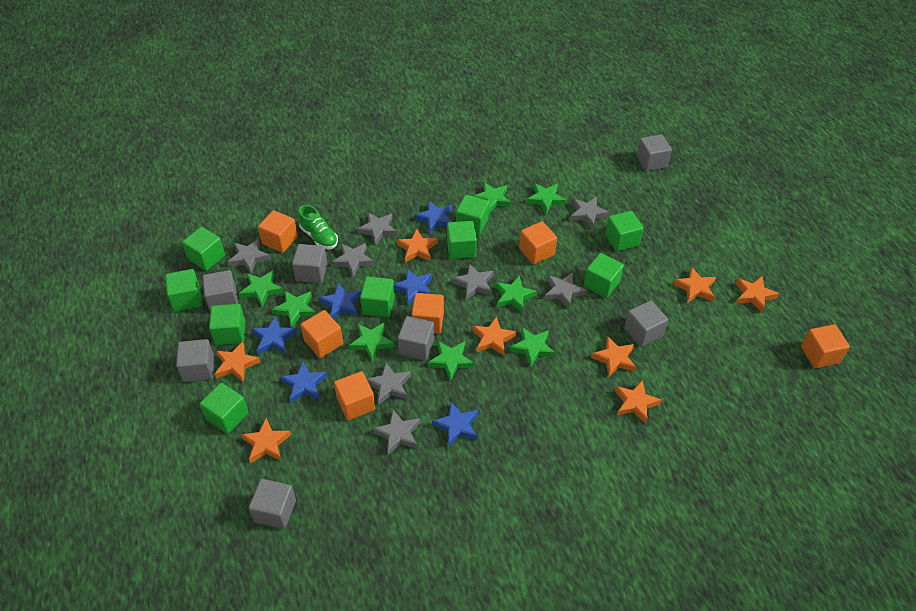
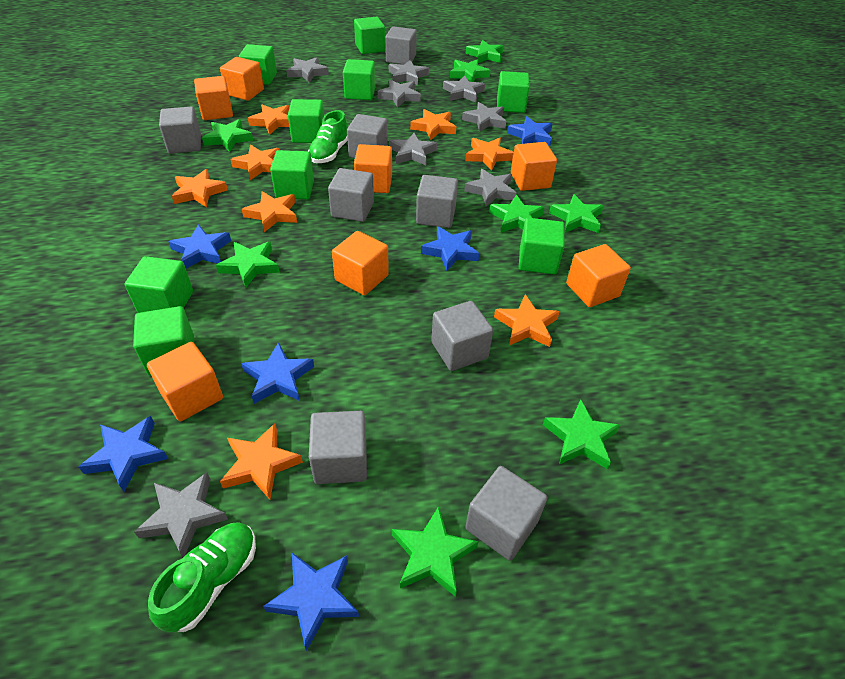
green shoe: [298,205,338,249] = 1 -> [148,522,256,633] [308,110,348,163] = 2
grey cube: [176,339,214,382] [202,270,238,312] [249,479,296,529] [292,244,328,283] [398,316,434,361] [624,300,668,347] [636,134,672,171] = 7 -> [159,107,201,154] [309,411,367,484] [328,168,374,222] [347,114,388,158] [385,26,417,65] [416,175,458,228] [431,301,493,371] [465,466,547,561] = 8
orange cube: [258,210,298,253] [301,310,343,358] [334,371,375,420] [411,293,444,334] [519,221,557,264] [801,324,850,368] = 6 -> [147,342,223,421] [194,76,233,120] [220,57,264,101] [332,231,389,295] [354,144,392,193] [511,142,557,191] [566,244,631,307] = 7

